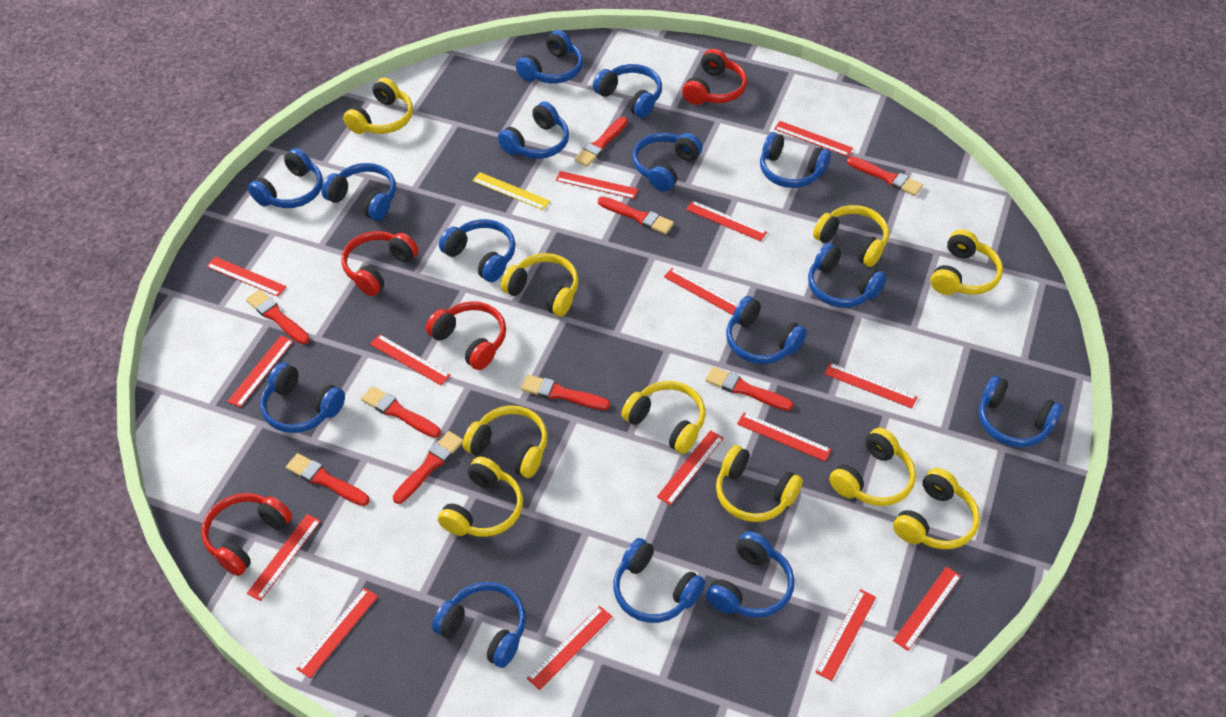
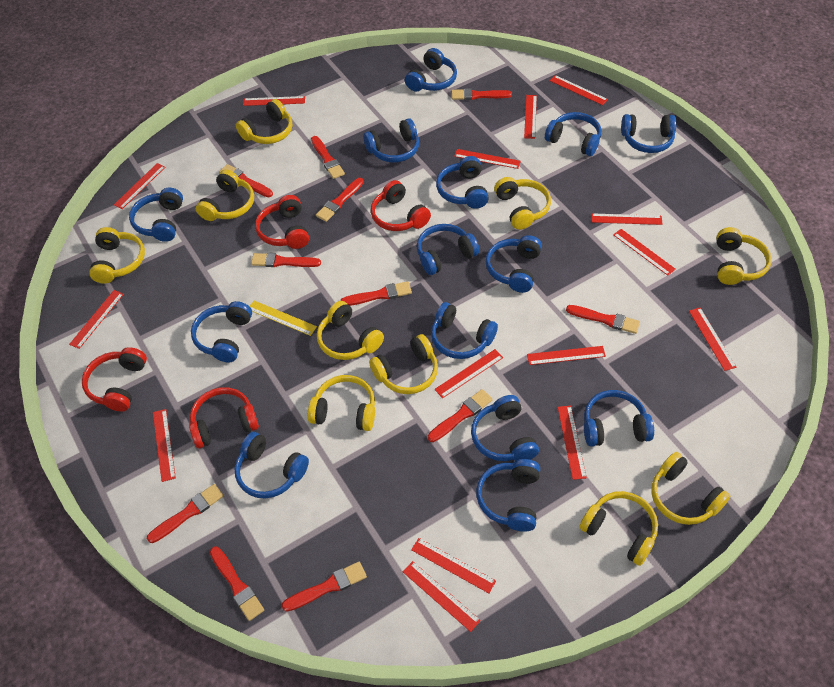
blue headphones: [248,148,323,208] [260,363,345,433] [321,163,396,221] [432,582,526,668] [439,219,516,282] [498,102,569,159] [516,30,583,83] [593,64,662,118] [613,538,705,623] [632,133,702,192] [706,531,795,618] [726,296,807,364] [760,132,831,188] [808,243,887,308] [979,375,1063,447] = 15 -> [129,188,183,242] [191,301,252,363] [235,432,309,498] [363,118,419,163] [405,48,457,92] [417,224,479,275] [431,302,498,359] [436,156,489,209] [471,395,539,461] [476,459,540,532] [486,235,542,293] [545,112,601,156] [584,390,654,447] [621,114,677,153] = 14
red brush: [246,289,310,345] [286,453,369,506] [361,386,441,438] [393,431,463,504] [521,375,610,410] [574,117,628,167] [598,196,674,234] [705,367,793,411] [847,156,923,196] = 9 -> [147,484,224,543] [210,547,264,621] [219,164,273,197] [251,253,321,267] [281,562,367,612] [311,136,345,179] [316,178,364,222] [340,281,412,306] [428,389,493,442] [451,88,512,100] [566,305,640,334] = 11

